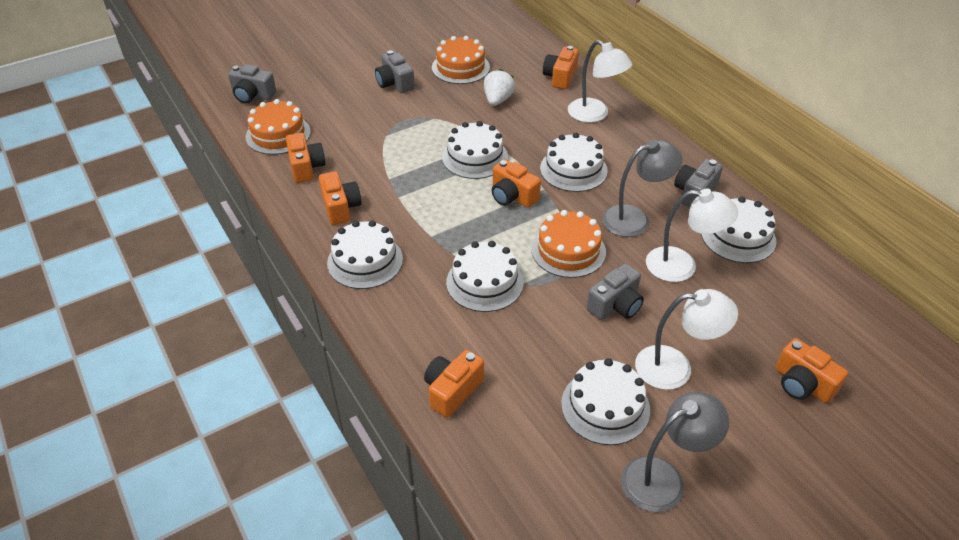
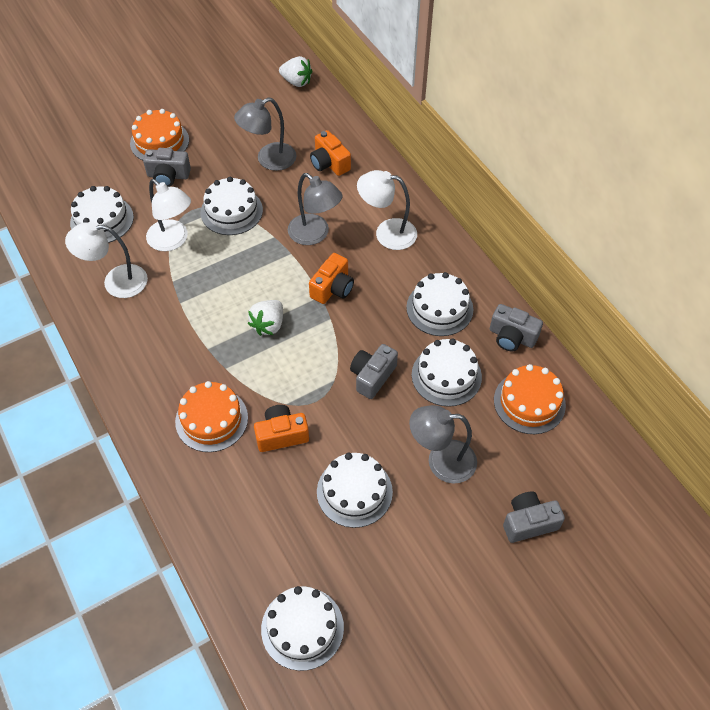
grey lamp: [602,140,682,237] [621,392,729,512] = 2 -> [234,97,296,171] [288,173,343,245] [409,405,477,484] = 3
orange camera: [286,133,325,183] [319,171,361,225] [424,350,484,418] [492,159,541,208] [543,46,579,89] [776,338,848,403] = 6 -> [254,405,309,452] [309,253,354,304] [310,130,351,176] = 3
white strawberry: [484,69,515,106] = 1 -> [248,300,283,336] [279,56,312,87] = 2

